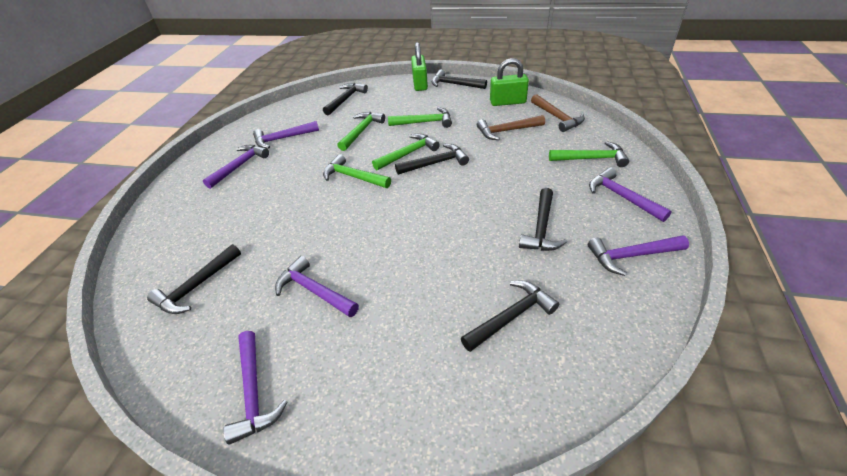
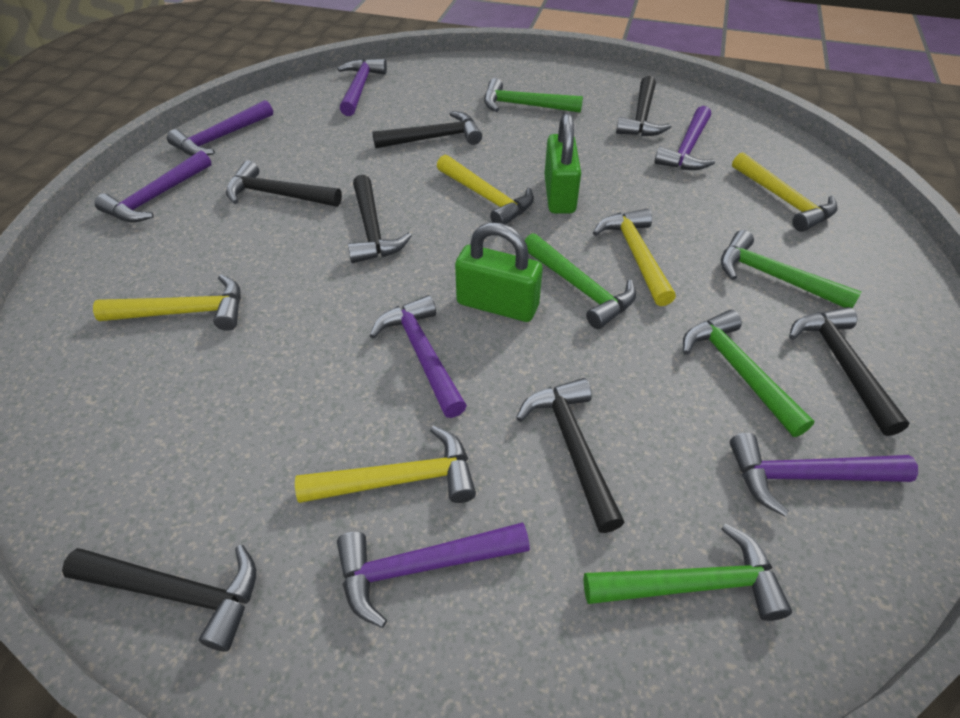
black hammer: [147,244,241,314] [323,83,368,116] [395,144,469,175] [432,69,487,89] [461,281,559,352] [519,188,567,251] = 6 -> [62,545,256,652] [226,160,342,207] [348,175,412,263] [372,111,482,148] [516,378,625,533] [616,76,671,136] [789,307,910,436] = 7
brown hammer: [477,115,545,140] [531,94,585,132] = 2 -> none = 0
purple hammer: [203,145,269,189] [223,331,288,445] [253,121,319,149] [275,256,359,317] [588,235,689,276] [589,167,672,222] = 6 -> [95,150,211,222] [167,100,273,156] [337,522,530,628] [338,58,387,116] [369,295,467,418] [654,106,715,170] [730,433,918,517] = 7
yellow hammer: none = 0 -> [93,275,241,331] [295,426,476,503] [437,155,534,225] [593,208,676,306] [732,152,838,232] = 5

